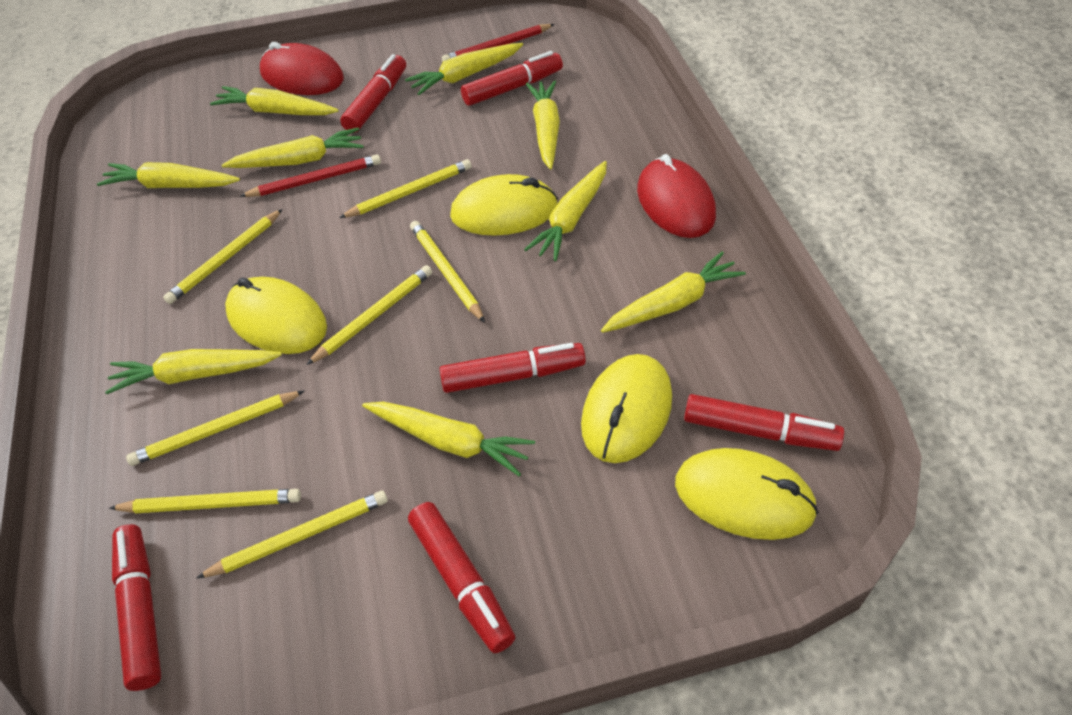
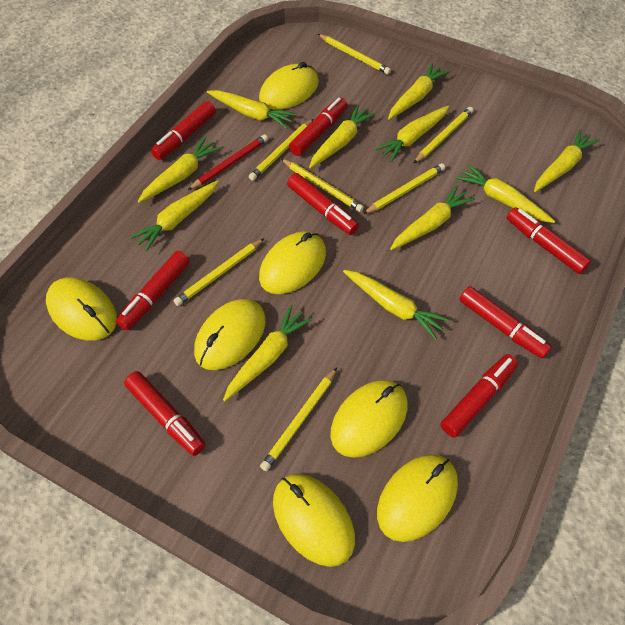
red marker: [112,524,162,691] [340,54,406,133] [408,502,515,653] [439,343,586,393] [461,51,563,106] [684,394,844,451] = 6 -> [116,251,190,331] [124,371,206,456] [151,101,216,160] [287,173,359,235] [289,98,348,156] [441,354,518,438] [459,286,552,359] [507,207,591,274] = 8
red mouse: [260,42,344,95] [637,154,716,238] = 2 -> none = 0
red pencil: [239,155,381,197] [442,24,555,62] = 2 -> [188,134,268,190] = 1
yellow carrot: [97,162,240,188] [105,349,282,394] [210,86,338,115] [222,128,364,168] [362,402,535,476] [405,43,523,95] [524,161,607,261] [526,80,560,170] [601,251,746,333] = 9 -> [130,180,219,252] [138,137,222,203] [207,90,297,129] [223,305,313,401] [309,104,376,168] [343,270,450,340] [374,105,449,162] [388,62,450,119] [390,185,475,250] [456,164,555,223] [534,129,600,192] = 11
yellow mouse: [225,277,327,354] [450,174,558,236] [581,354,672,463] [675,448,818,540] = 4 -> [46,277,117,341] [194,299,266,370] [259,62,319,110] [259,231,326,294] [273,474,355,567] [330,380,407,458] [377,454,458,542] = 7

